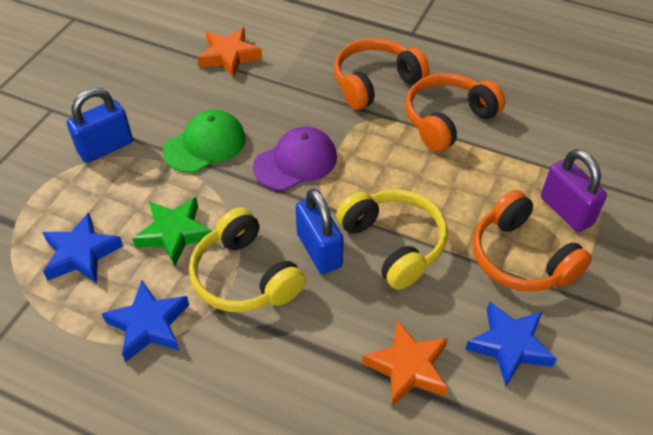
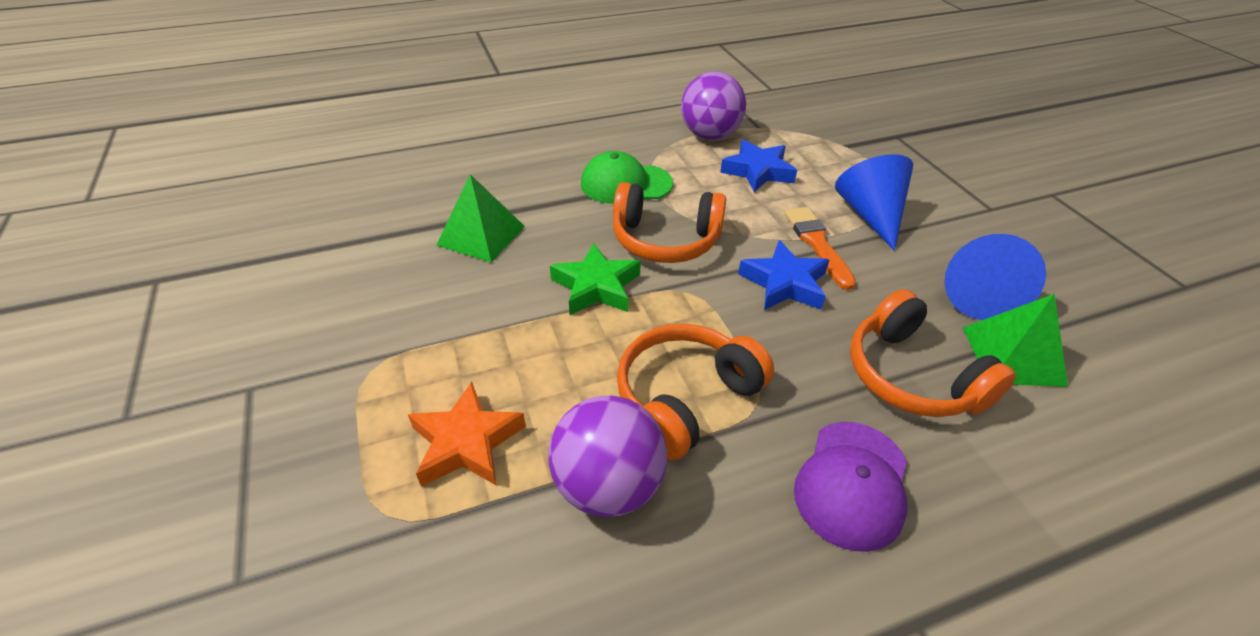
blue cone: none = 0 -> [835,154,913,251] [944,234,1046,320] = 2
blue padlock: [67,88,133,163] [296,188,344,274] = 2 -> none = 0
blue star: [42,212,123,283] [102,280,189,362] [465,301,557,386] = 3 -> [720,140,797,192] [738,240,829,310] = 2
green pyramid: none = 0 -> [437,174,525,263] [963,294,1068,387] = 2
orange brush: none = 0 -> [785,207,856,290] = 1
orange star: [197,27,262,78] [362,320,448,407] = 2 -> [408,382,526,487] = 1
purple ball: none = 0 -> [548,396,667,517] [681,71,746,140] = 2
purple padlock: [541,149,607,232] = 1 -> none = 0
yellow headphones: [189,207,306,312] [336,189,447,290] = 2 -> none = 0

